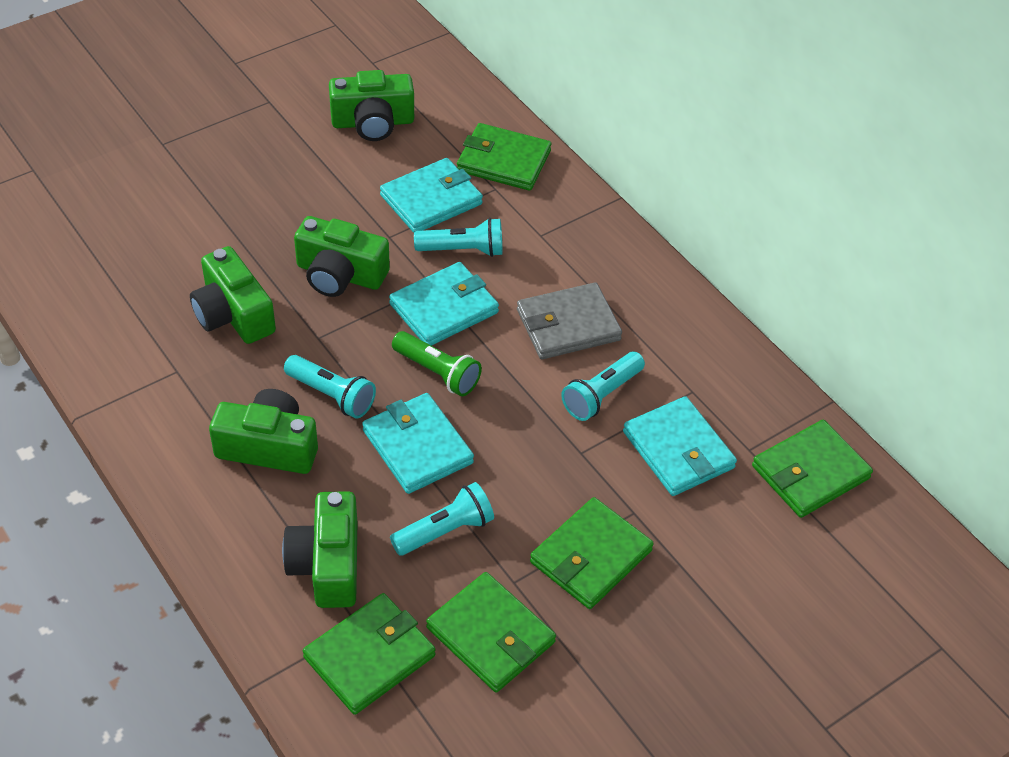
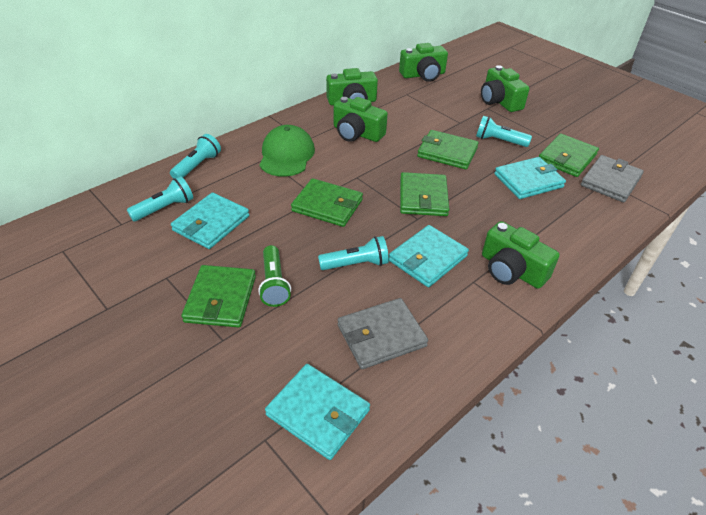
green cap: none = 0 -> [259,125,315,177] = 1
grey wallet: [517,282,622,359] = 1 -> [338,298,428,369] [581,155,644,202] = 2

